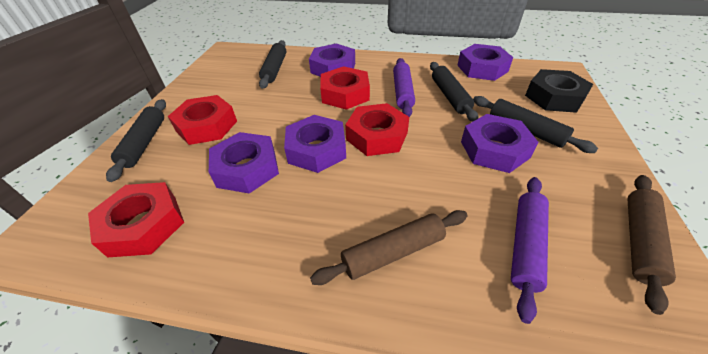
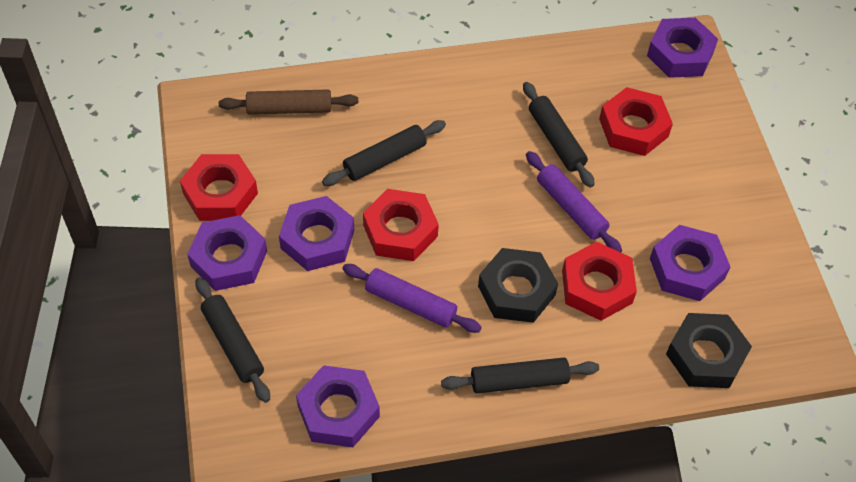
black nut: [525,69,593,113] = 1 -> [478,248,558,323] [666,313,752,388] = 2
brown rolling pin: [310,210,468,285] [627,175,676,315] = 2 -> [219,90,358,115] = 1

